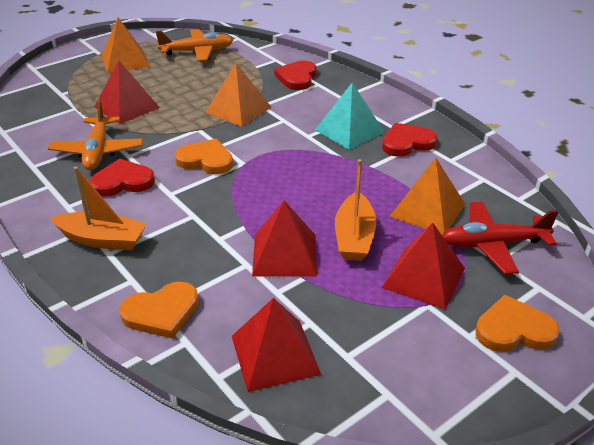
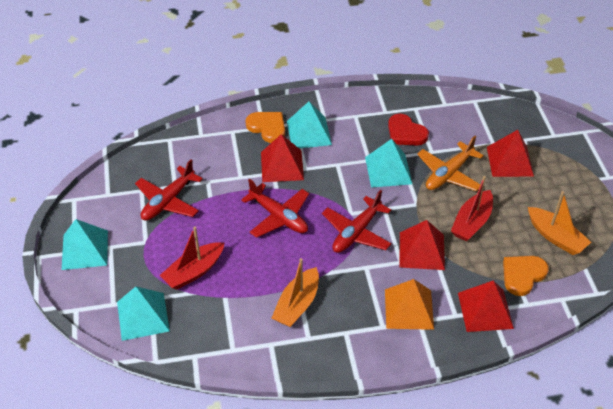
orange heart: [120,282,199,339] [174,139,233,174] [475,295,560,352] = 3 -> [245,112,285,143] [503,256,549,296] = 2
orange plane: [48,100,143,170] [156,29,233,61] = 2 -> [417,136,484,191] = 1
orange pyramid: [101,18,150,73] [205,63,271,127] [389,157,465,235] = 3 -> [385,279,434,330] = 1
red boat: none = 0 -> [160,227,224,290] [451,176,493,242] = 2
red heart: [90,159,155,197] [274,61,317,90] [382,123,437,157] = 3 -> [388,114,429,145] = 1
red plane: [442,202,558,274] = 1 -> [135,160,203,221] [241,179,309,238] [322,190,392,253] = 3
turquoise pyramid: [315,82,385,150] = 1 -> [62,219,108,270] [117,287,170,341] [287,101,332,149] [365,139,412,188] = 4

